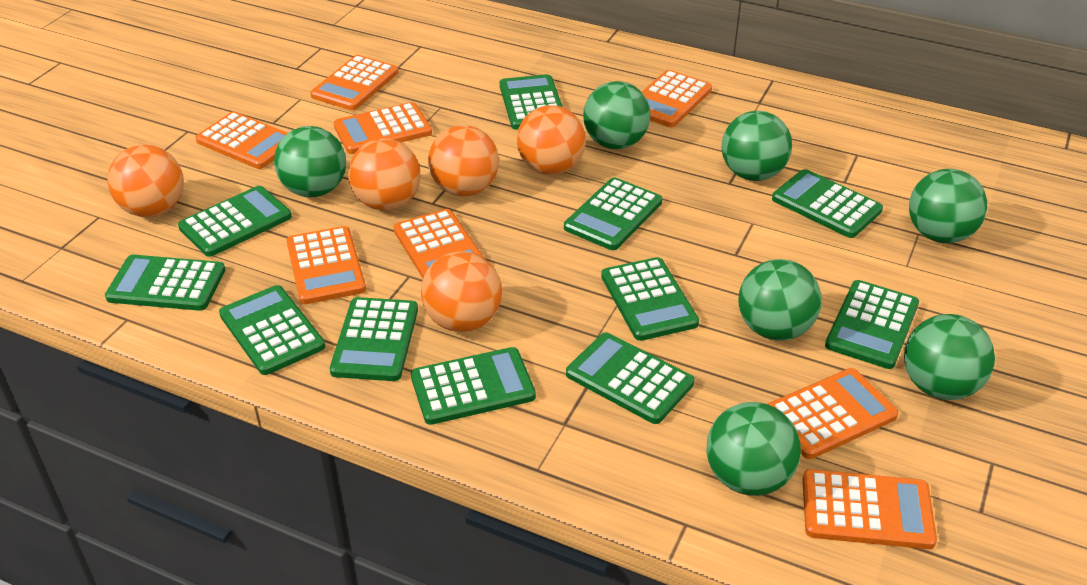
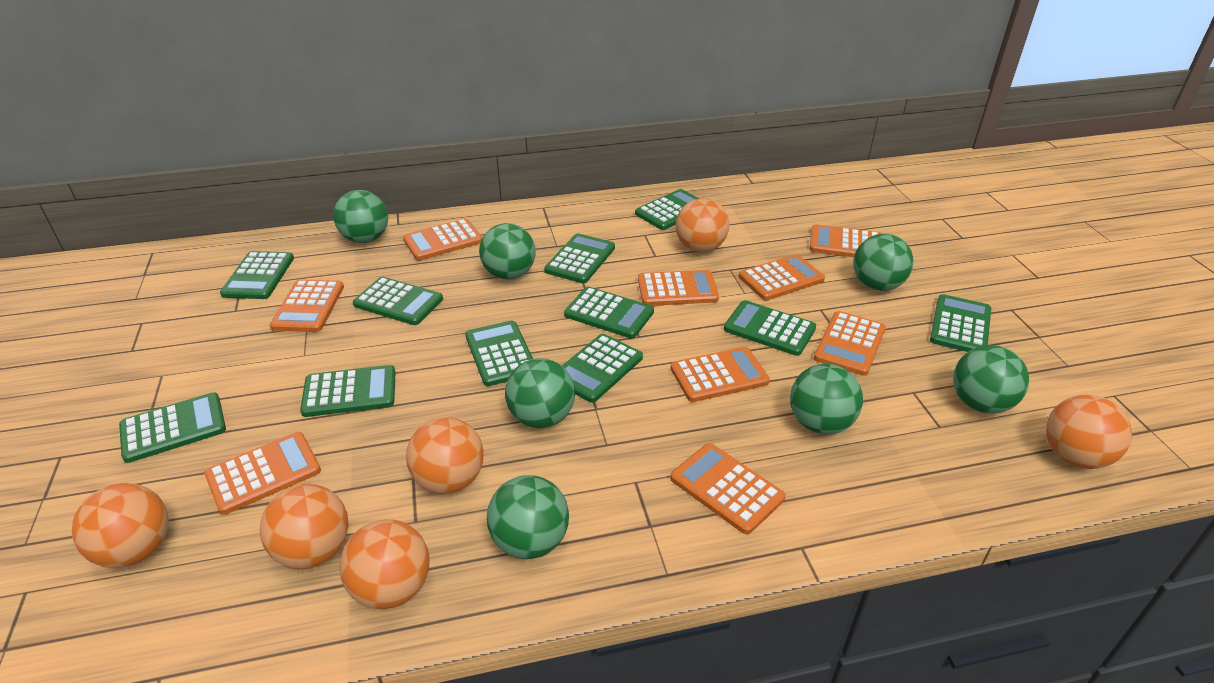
orange ball: [107,145,184,217] [348,138,421,211] [421,251,502,332] [428,125,499,196] [516,105,586,175] = 5 -> [72,483,169,568] [260,484,348,569] [339,519,429,609] [406,417,484,494] [676,198,729,252] [1046,395,1132,469] = 6
orange calculator: [195,112,288,169] [286,226,366,304] [310,55,398,110] [333,102,432,154] [393,209,485,278] [642,70,712,127] [768,368,899,459] [802,469,937,549] = 8 -> [204,432,321,515] [270,279,344,332] [403,219,482,260] [638,270,719,306] [670,443,786,534] [671,347,770,402] [739,254,825,300] [810,224,882,257] [814,311,886,376] = 9

